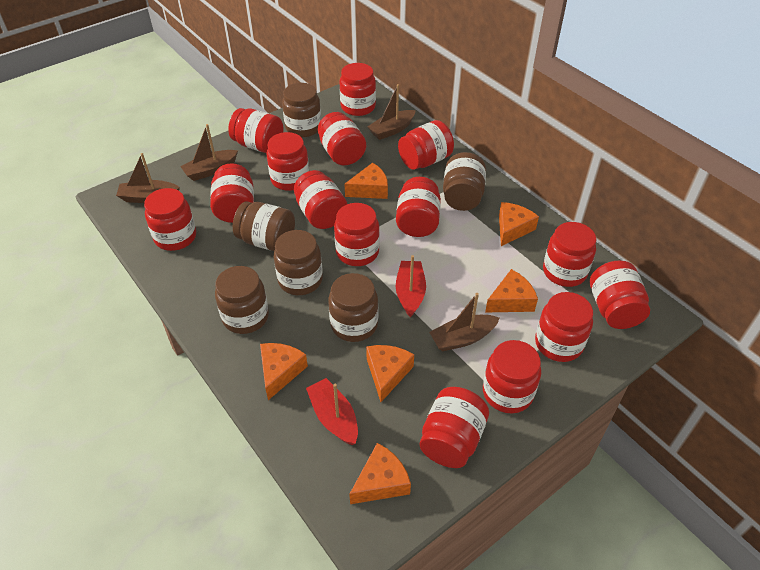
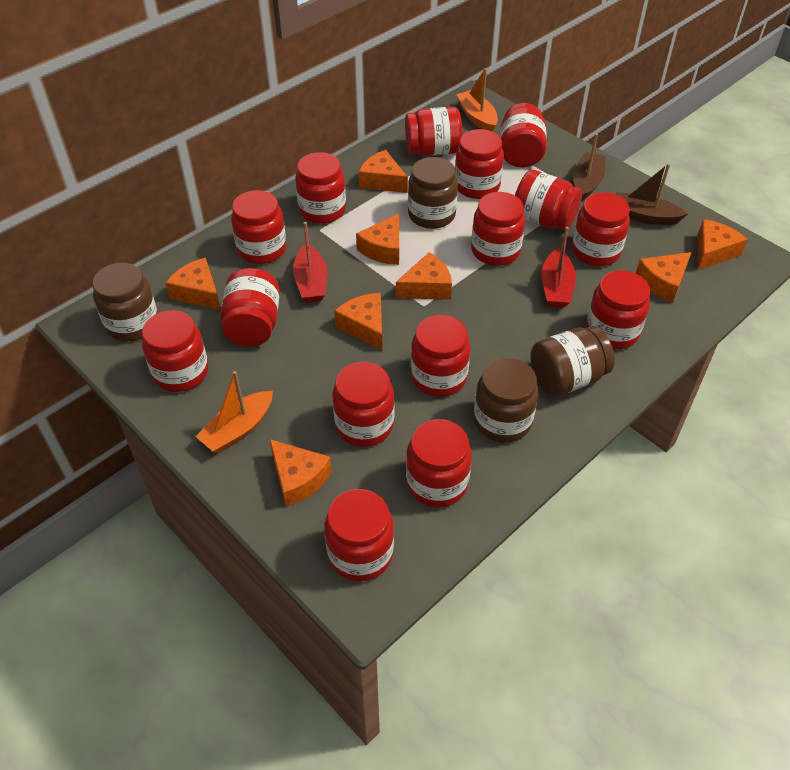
brown boat: [116,153,180,203] [180,124,238,181] [367,84,416,140] [429,293,499,352] = 4 -> [573,133,606,201] [616,163,688,225] = 2
brown jar: [215,266,269,334] [233,201,295,251] [274,230,323,295] [282,83,321,137] [328,273,378,342] [443,152,486,211] = 6 -> [92,263,158,341] [408,157,458,229] [474,358,538,443] [530,326,615,396] = 4
orange boat: none = 0 -> [195,371,273,453] [456,68,498,132] = 2
orange cheese: [260,343,308,400] [344,163,388,199] [349,443,411,504] [366,345,414,402] [485,269,538,312] [499,202,539,246] = 6 -> [165,258,221,310] [269,439,332,507] [334,293,382,350] [356,214,399,265] [359,150,408,193] [396,252,452,300] [636,252,692,303] [697,219,748,270] = 8

